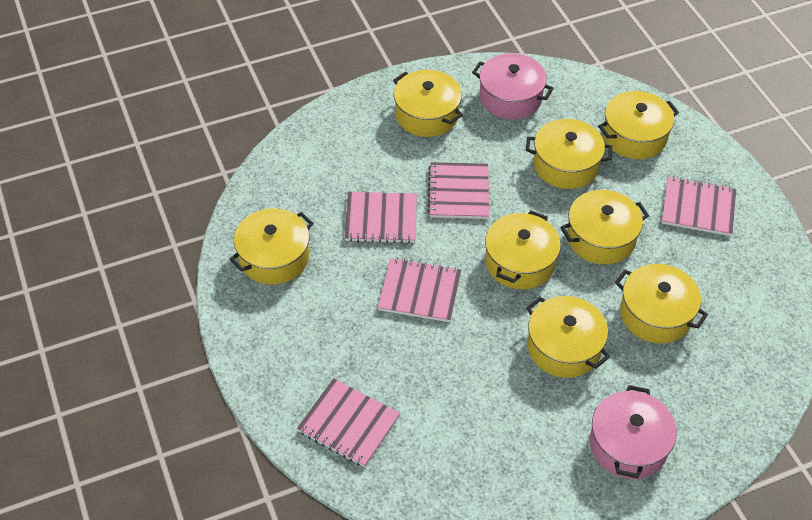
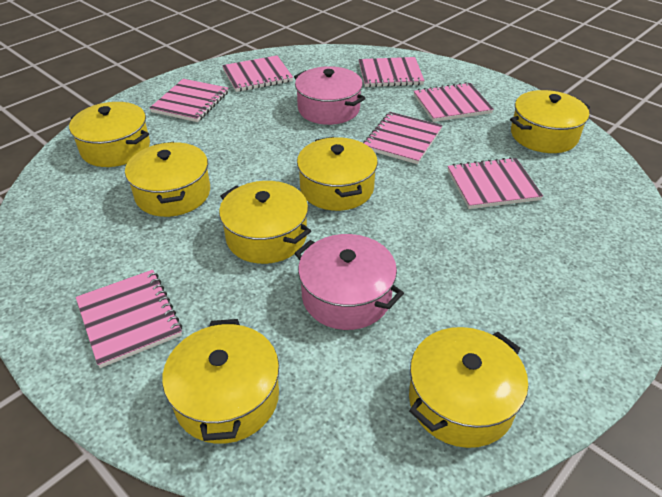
pink notebook: [297,378,400,467] [344,192,417,244] [378,258,461,322] [428,162,489,219] [662,177,736,236] = 5 -> [76,270,182,368] [150,79,228,122] [222,55,293,92] [359,57,425,87] [363,112,443,164] [414,82,494,122] [447,157,543,209] = 7
yellow pot: [229,208,314,285] [393,70,463,137] [485,210,561,290] [526,119,612,189] [526,296,610,378] [560,190,649,265] [598,91,679,159] [615,264,708,343] = 8 -> [69,102,150,167] [125,142,210,217] [162,319,279,444] [219,181,311,264] [297,137,378,211] [409,327,528,448] [510,90,590,153] = 7

